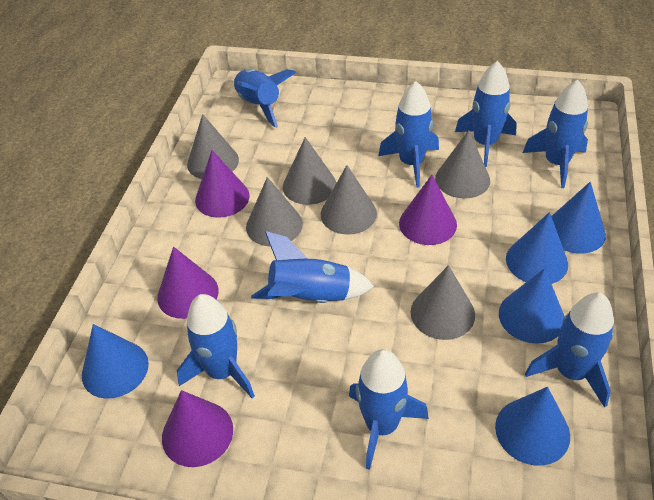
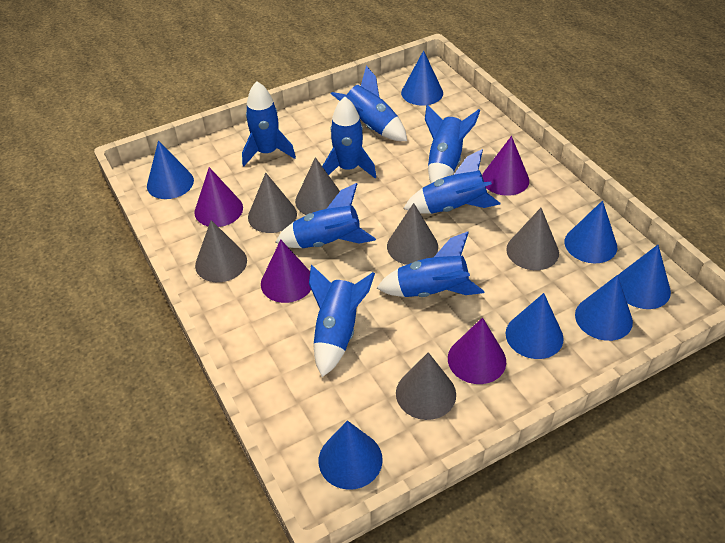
blue cone: [82,324,149,399] [495,387,570,466] [499,268,565,344] [506,212,568,284] [551,182,606,253] = 5 -> [147,140,194,199] [319,420,383,490] [401,50,443,106] [506,293,564,359] [565,200,617,263] [575,275,633,341] [618,245,671,309] = 7

